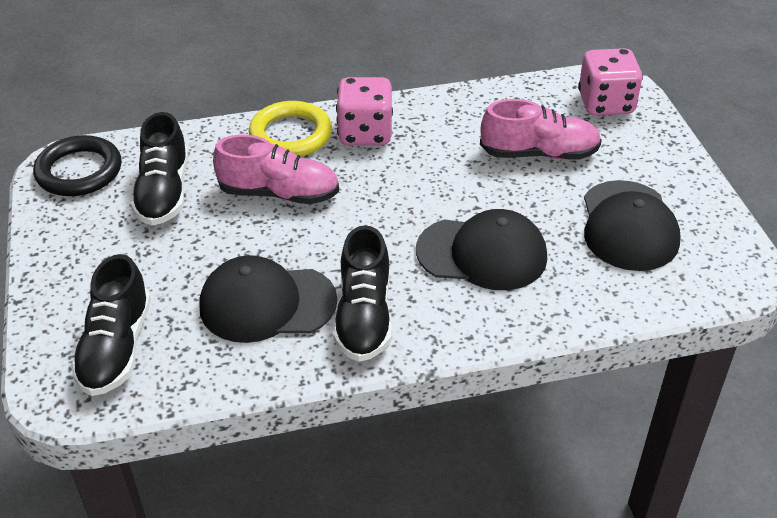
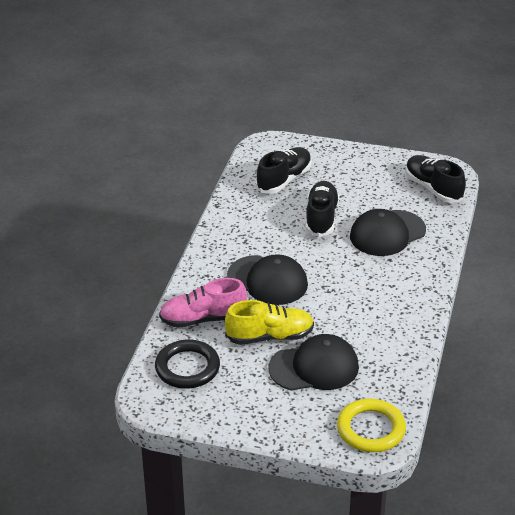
pink dice: [336,77,393,145] [578,48,643,116] = 2 -> none = 0
pink shoe: [213,135,339,204] [480,99,602,159] = 2 -> [159,278,247,328] = 1
yellow shoe: none = 0 -> [225,300,314,345] = 1

